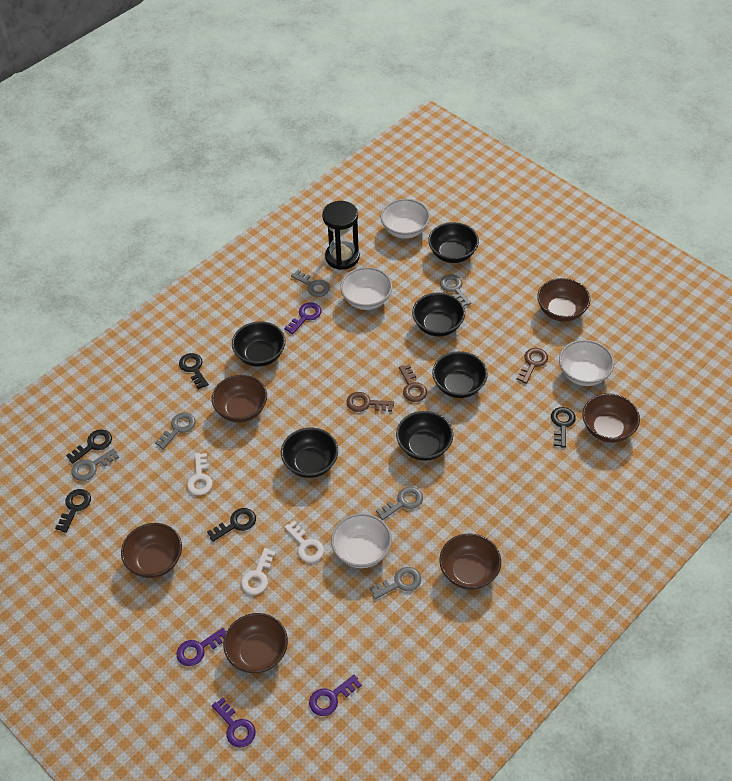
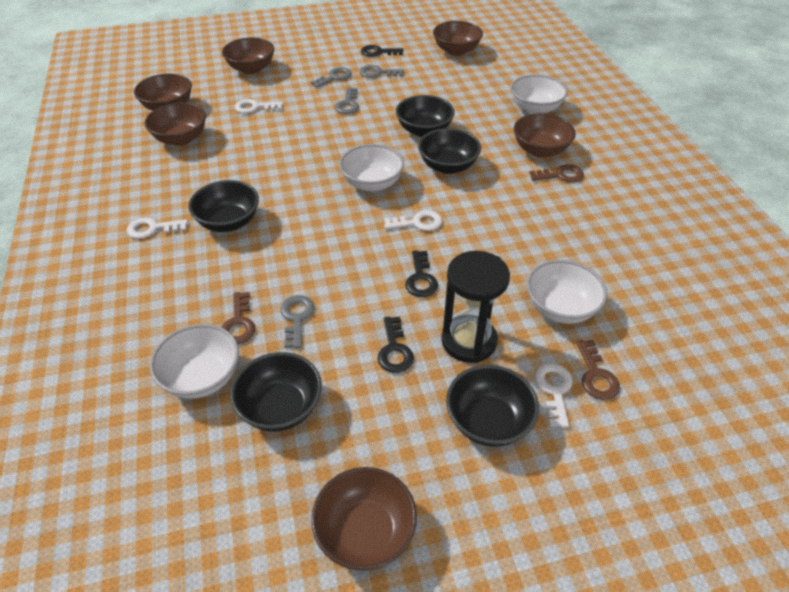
black bowl: [232,321,286,367] [281,428,338,478] [396,411,453,461] [412,292,465,337] [428,222,479,263] [432,351,488,398] = 6 -> [188,180,259,232] [230,352,322,432] [396,95,455,137] [418,128,481,174] [446,365,539,447] = 5
black key: [55,489,91,533] [66,429,112,464] [179,353,209,389] [207,508,256,542] [551,407,576,448] = 5 -> [361,45,404,57] [378,317,414,373] [405,251,438,297] = 3
grey key: [71,448,119,481] [155,412,196,449] [291,270,330,297] [370,567,421,599] [376,487,423,520] [440,275,471,306] = 6 -> [280,295,314,348] [311,67,352,88] [335,87,359,114] [359,65,404,78] = 4
purple key: [177,628,226,666] [212,698,256,747] [285,302,322,334] [309,674,362,716] = 4 -> none = 0
white key: [187,453,213,495] [241,548,276,595] [284,520,324,562] = 3 -> [127,218,188,239] [235,99,283,113] [384,210,442,231] [535,363,573,428] = 4

